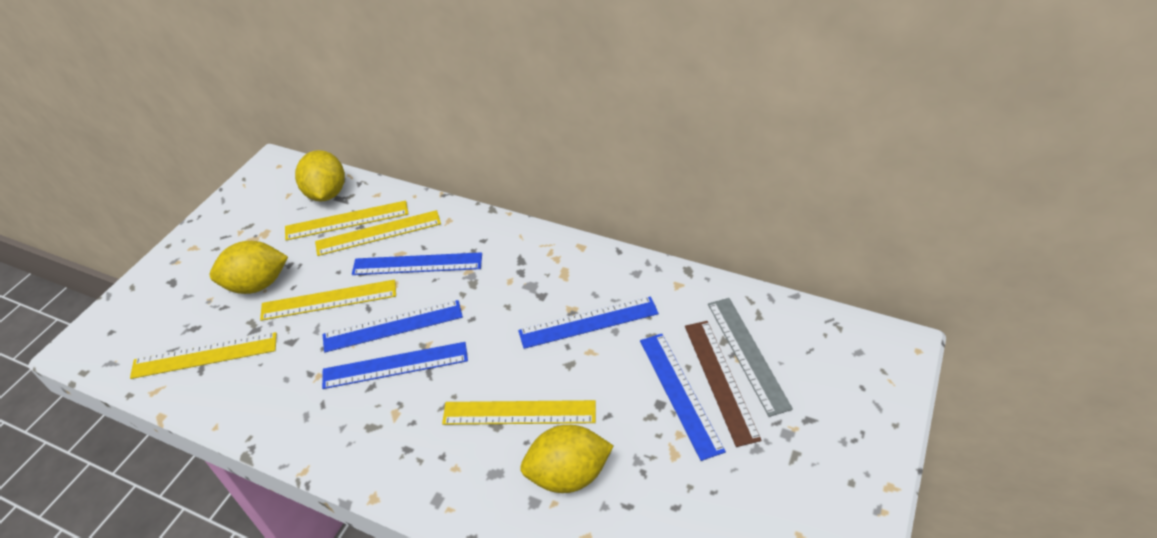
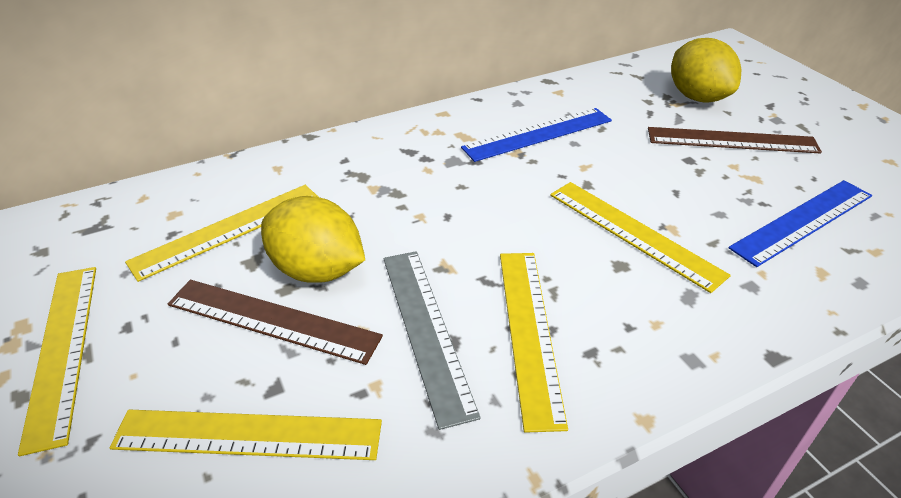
blue ruler: [322,300,463,352] [322,342,468,389] [352,252,482,275] [518,296,659,349] [640,334,726,461] = 5 -> [461,108,612,162] [729,180,872,267] = 2
brown ruler: [685,321,762,447] = 1 -> [168,280,383,365] [648,127,822,154] = 2
yellow lemon: [210,241,288,294] [295,150,345,201] [520,425,613,493] = 3 -> [261,196,365,283] [671,38,741,102] = 2

